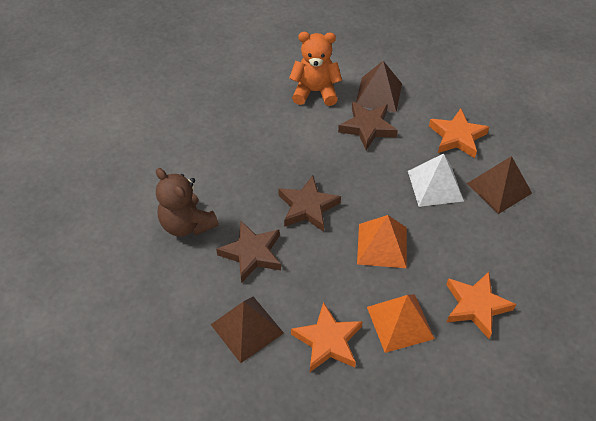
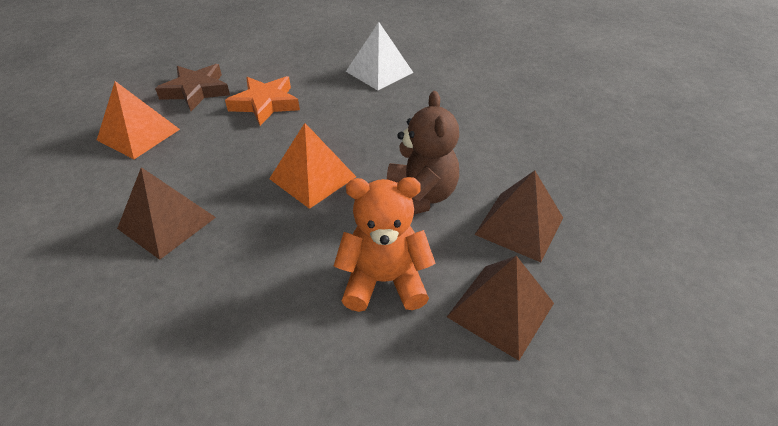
brown star: [216,221,281,283] [278,175,341,232] [338,101,398,150] = 3 -> [155,64,230,111] = 1
orange star: [291,302,363,372] [429,108,489,158] [446,272,516,339] = 3 -> [225,76,300,126] = 1

